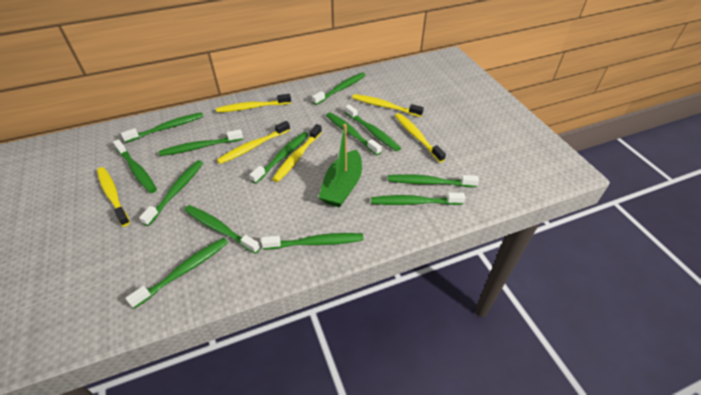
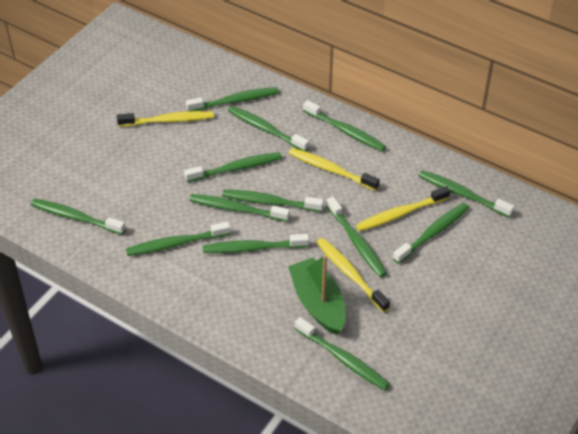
yellow toothbrush: [97,167,130,227] [216,94,291,113] [217,121,290,164] [273,124,322,182] [352,94,424,117] [395,113,446,162] = 6 -> [117,111,214,127] [289,148,380,191] [317,238,390,312] [356,186,450,231] = 4

